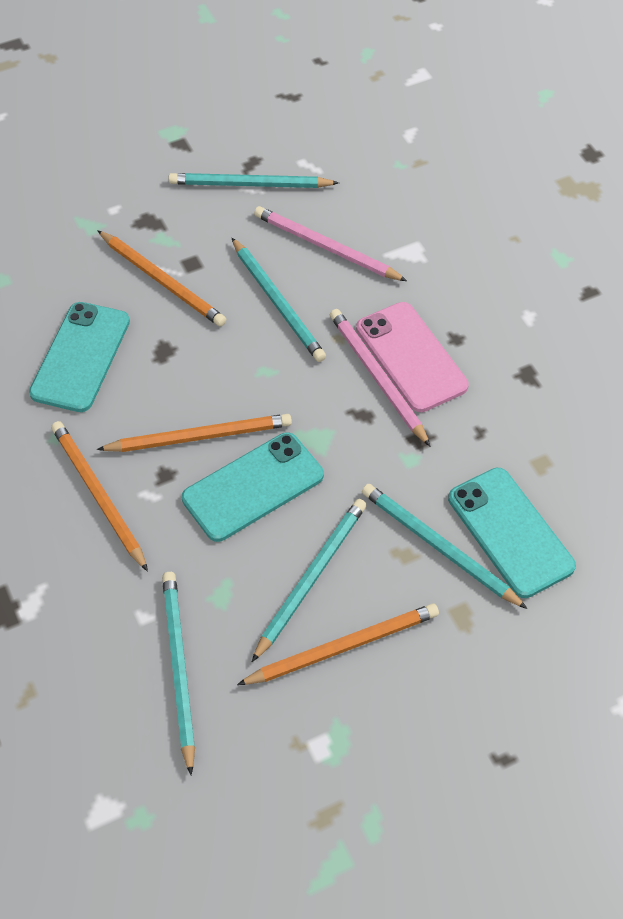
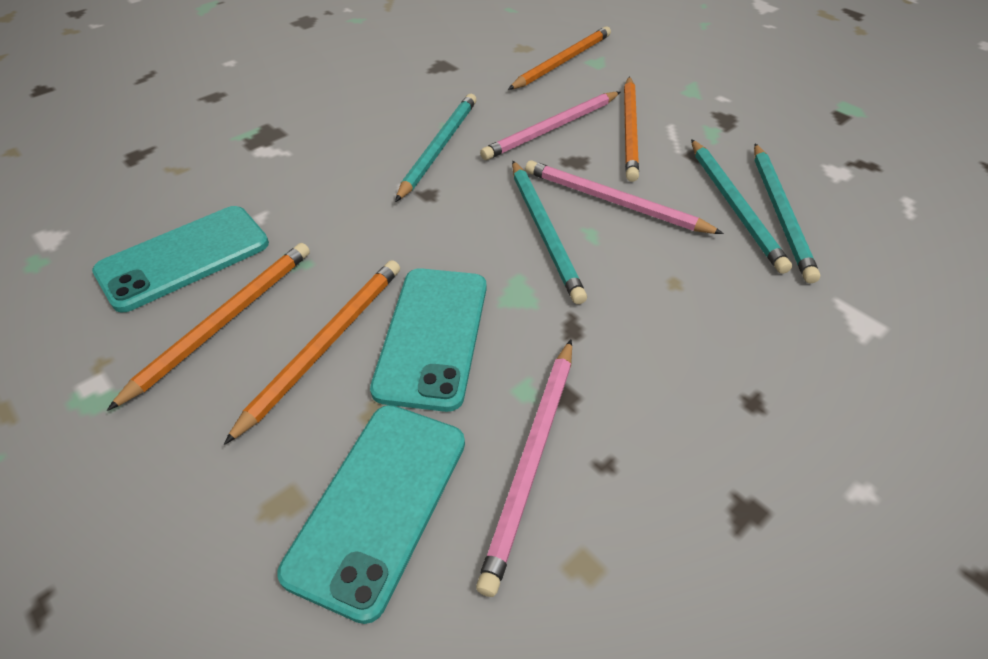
pink pencil: [254,206,407,281] [330,309,431,447] = 2 -> [476,340,572,597] [480,92,620,160] [525,160,724,234] = 3
pink phone: [356,302,469,412] = 1 -> none = 0
turquoise pencil: [162,572,195,775] [169,173,339,188] [232,238,326,362] [252,499,367,662] [362,484,527,609] = 5 -> [395,94,477,202] [512,161,587,304] [691,139,792,274] [754,144,820,284] = 4

